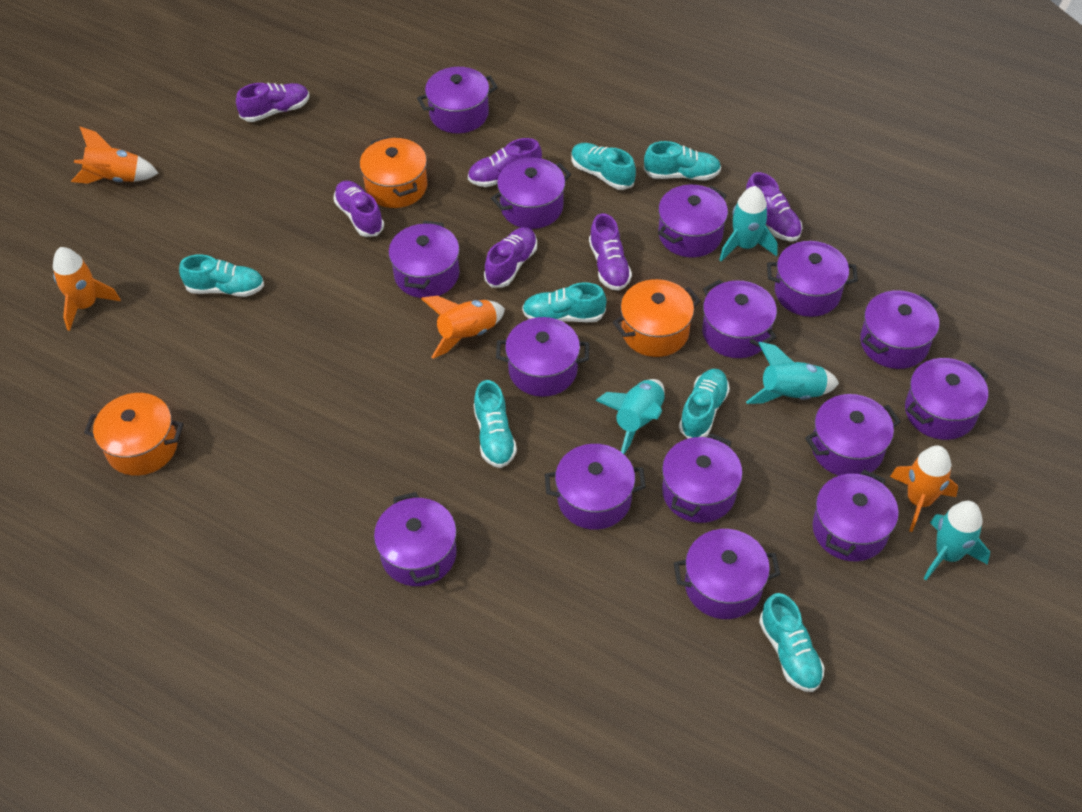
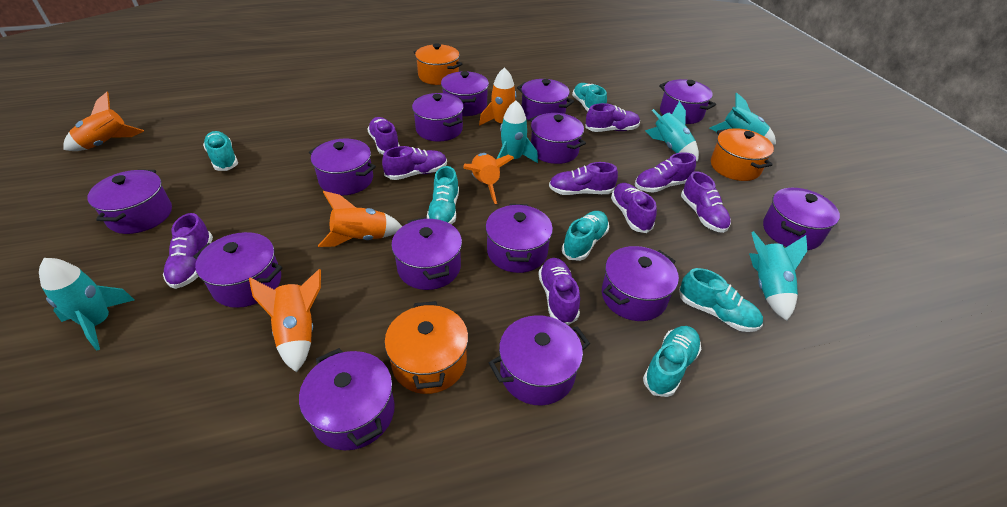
orange rocket: [53,247,121,331] [71,127,158,184] [421,296,505,359] [890,446,958,532] = 4 -> [63,92,144,151] [249,269,321,372] [318,191,402,247] [463,153,514,204] [479,67,516,126] = 5
purple pot: [374,492,457,586] [389,221,459,298] [417,67,498,134] [491,158,571,229] [496,317,589,397] [545,444,646,530] [658,185,728,257] [662,433,743,523] [674,529,781,619] [702,279,777,358] [767,241,858,317] [805,394,901,476] [812,470,899,561] [860,290,939,369] [905,358,988,440] = 15 -> [87,169,172,234] [193,232,282,308] [299,348,395,450] [309,138,376,196] [391,217,462,290] [412,93,464,141] [441,71,489,116] [485,204,553,273] [489,315,590,405] [517,79,574,121] [530,113,586,164] [602,246,679,321] [659,79,716,124] [763,188,840,250] = 14
purple shoe: [236,83,309,122] [333,180,384,237] [468,138,542,187] [484,227,537,287] [589,214,632,291] [746,172,802,241] = 6 -> [163,213,213,289] [367,117,400,155] [382,146,447,180] [538,258,580,325] [549,162,618,195] [585,103,640,132] [611,183,657,233] [635,152,696,193] [681,171,731,233] = 9
turquoise rocket: [596,379,665,454] [719,186,778,261] [746,342,839,404] [924,501,990,580] = 4 -> [39,258,134,351] [497,101,538,163] [645,101,699,162] [709,93,776,145] [749,231,807,321] = 5
turquoise shoe: [179,254,264,297] [474,380,517,468] [522,282,607,322] [572,143,636,190] [644,141,721,180] [679,369,730,438] [759,593,825,692] = 7 -> [203,131,238,171] [427,166,459,225] [562,211,609,261] [572,83,607,112] [643,326,701,397] [679,268,763,332] = 6

